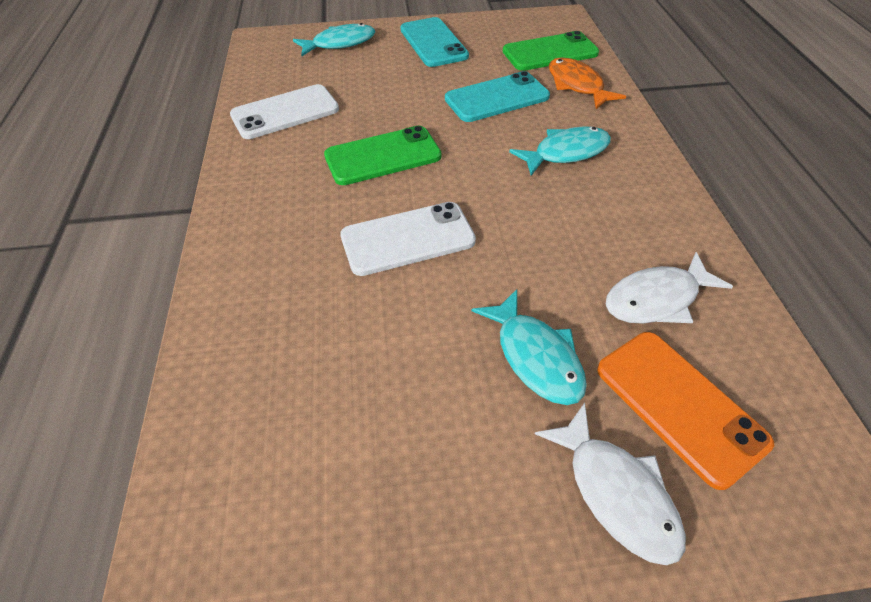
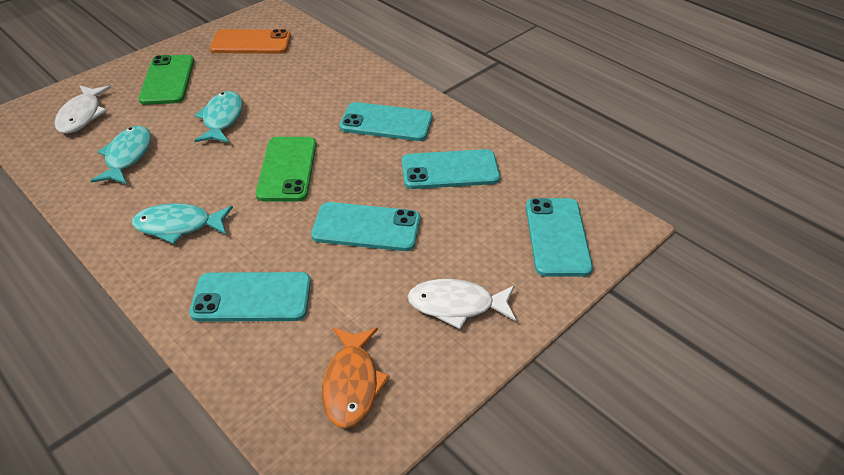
turquoise phone: [400,17,469,67] [445,71,550,122] = 2 -> [189,272,311,322] [311,202,420,251] [339,102,432,141] [402,149,500,189] [526,198,593,277] = 5
white phone: [230,84,339,139] [340,202,476,276] = 2 -> none = 0

